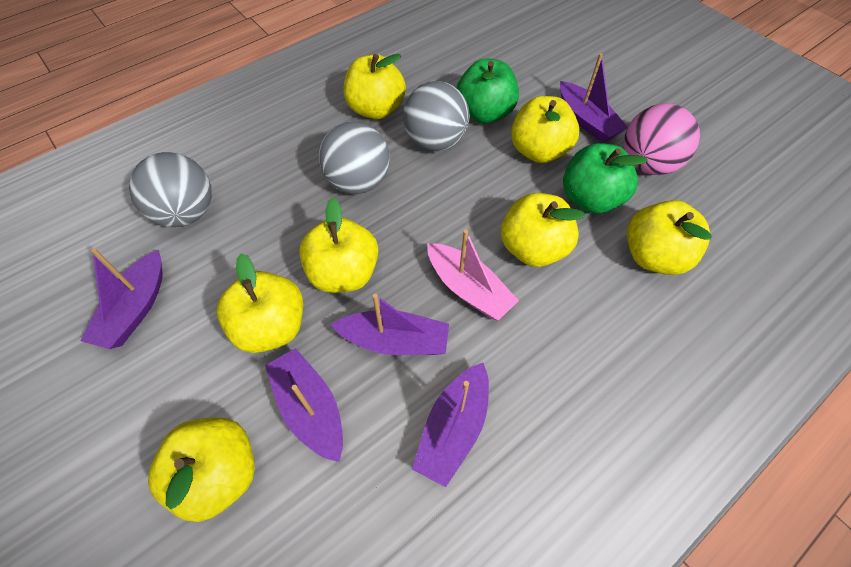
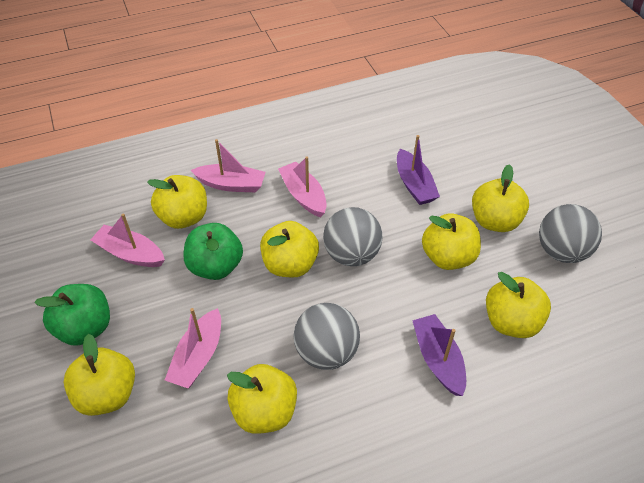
pink ball: [624,103,700,175] = 1 -> none = 0
pink boat: [427,230,519,321] = 1 -> [90,213,165,267] [165,308,221,388] [191,139,266,192] [278,156,327,218] = 4
purple boat: [81,248,163,349] [265,348,343,462] [331,294,449,355] [412,363,489,487] [560,53,628,142] = 5 -> [397,135,440,205] [412,314,466,396] = 2

